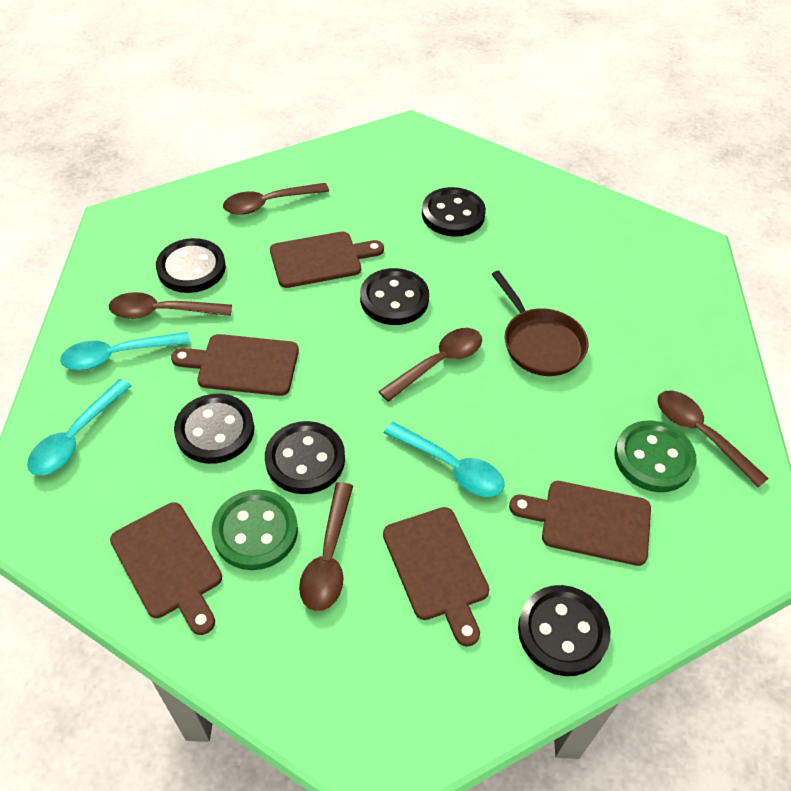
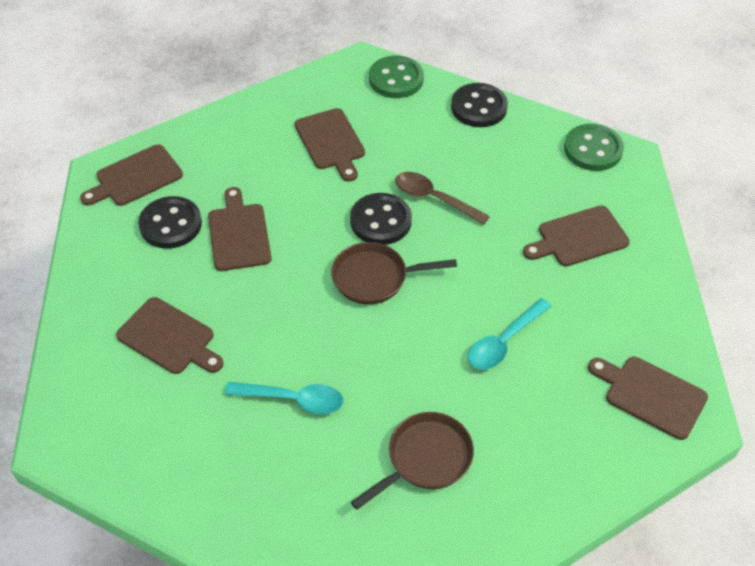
black button: [156,238,226,293] [174,394,254,464] [265,421,345,494] [360,268,429,325] [422,187,486,237] [518,585,610,676] = 6 -> [138,196,202,249] [350,193,412,245] [451,83,508,127] = 3
brown cutting board: [110,502,222,635] [171,334,299,396] [270,232,384,288] [383,507,489,647] [509,481,651,566] = 5 -> [80,144,183,206] [116,297,223,374] [208,187,272,271] [295,108,365,182] [523,205,630,267] [588,357,708,440] = 6
brown pan: [491,271,588,376] = 1 -> [331,242,457,304] [351,412,474,510] = 2
brown spoon: [109,292,232,319] [223,183,329,215] [299,482,353,611] [378,328,482,402] [657,391,769,488] = 5 -> [395,172,490,225] = 1
turquoise spoon: [27,379,132,476] [60,332,190,370] [384,422,504,497] = 3 -> [225,382,343,414] [468,298,552,370] = 2

